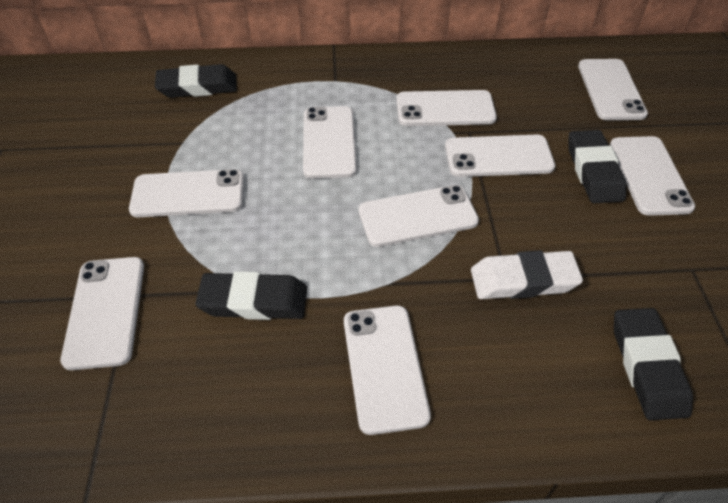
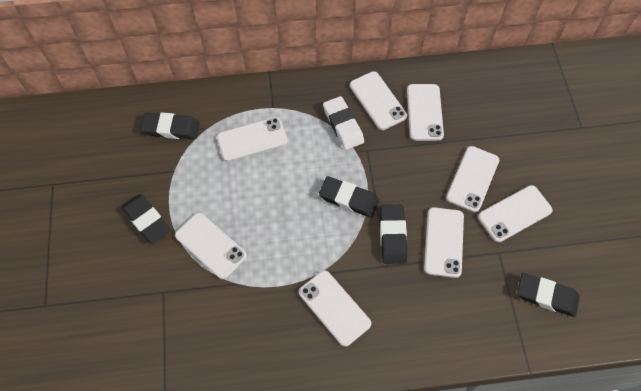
black eraser: [155,64,237,98] [195,271,307,320] [568,130,626,203] [614,308,693,420] = 4 -> [122,194,170,244] [140,112,200,140] [319,176,379,218] [380,205,407,264] [517,273,580,317] = 5
white phone: [61,257,144,370] [129,169,244,217] [303,106,357,179] [344,306,431,435] [358,185,479,247] [396,90,497,126] [445,135,555,177] [578,59,648,120] [610,136,695,216] = 9 -> [175,213,247,279] [217,117,288,162] [299,270,371,347] [350,71,407,130] [407,84,444,141] [424,207,464,278] [446,146,499,212] [478,185,553,242] = 8

